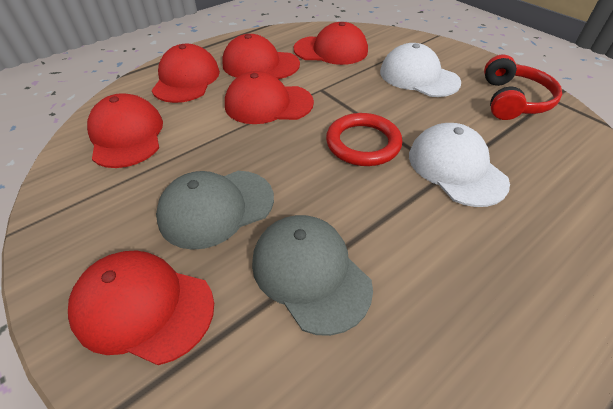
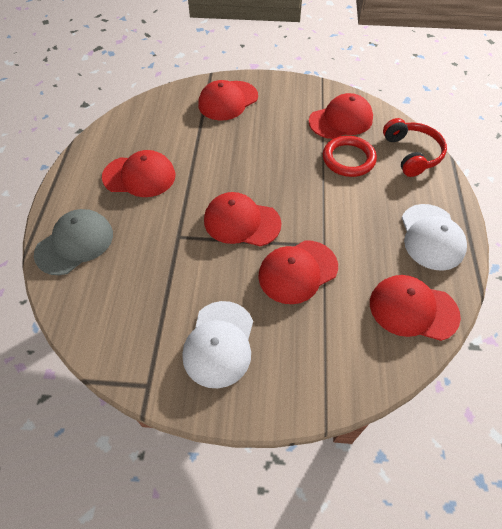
grey cap: [156,171,274,250] [252,215,373,336] = 2 -> [34,209,113,275] = 1

